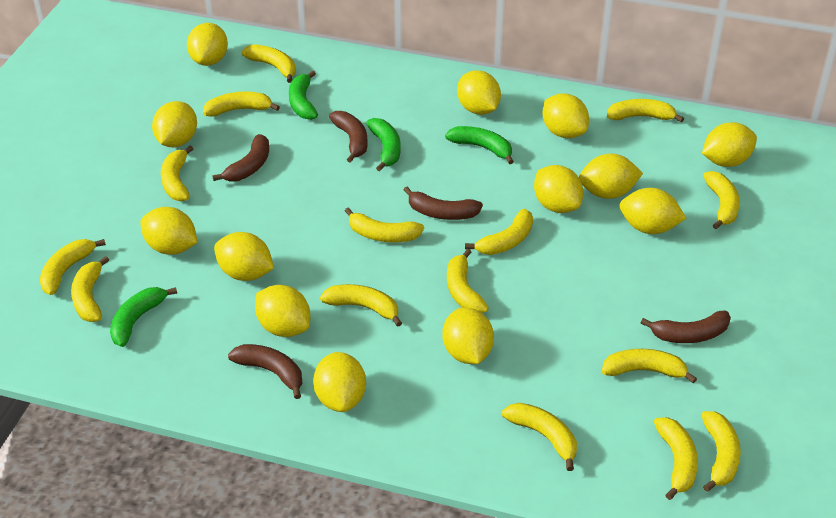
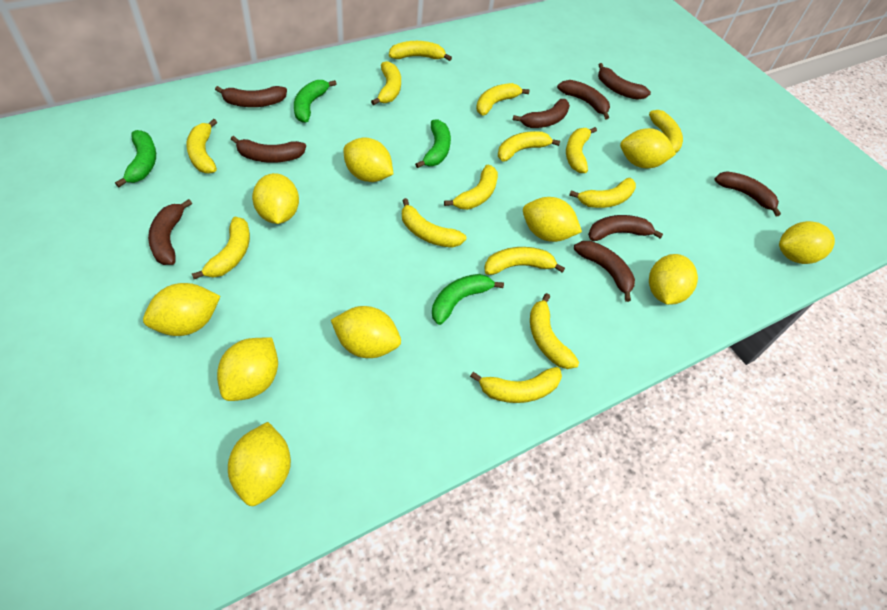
brown banana: [212,134,269,181] [228,344,302,399] [329,111,367,163] [404,187,483,220] [641,311,731,343] = 5 -> [148,199,192,265] [215,86,287,107] [231,136,306,163] [513,99,570,128] [557,80,610,119] [574,241,635,302] [588,215,663,241] [598,63,651,100] [715,171,781,216] = 9
yellow banana: [40,239,106,295] [71,256,109,322] [161,146,193,201] [203,92,280,117] [242,44,296,83] [320,284,402,327] [345,207,424,242] [447,249,489,313] [465,209,533,255] [502,403,577,471] [602,349,697,383] [607,99,684,123] [654,417,698,500] [701,411,741,492] [703,171,740,229] = 15 -> [186,119,217,173] [192,217,250,279] [371,61,401,105] [389,41,452,61] [402,198,466,248] [444,165,498,210] [470,367,562,403] [476,83,529,116] [484,247,565,275] [498,131,560,162] [530,293,579,369] [566,127,597,173] [569,178,636,208] [649,110,683,153] = 14
yellow lemon: [140,207,197,255] [152,101,197,147] [187,23,228,66] [214,232,274,281] [255,285,310,337] [313,352,366,412] [442,307,494,364] [457,70,501,115] [534,165,583,213] [542,93,589,138] [579,154,643,199] [619,188,686,234] [702,122,757,167] = 13 -> [143,283,221,336] [217,337,278,401] [228,422,291,506] [252,173,299,224] [331,306,401,358] [343,137,393,182] [523,197,582,242] [620,128,676,168] [649,254,698,305] [779,221,835,264] = 10

